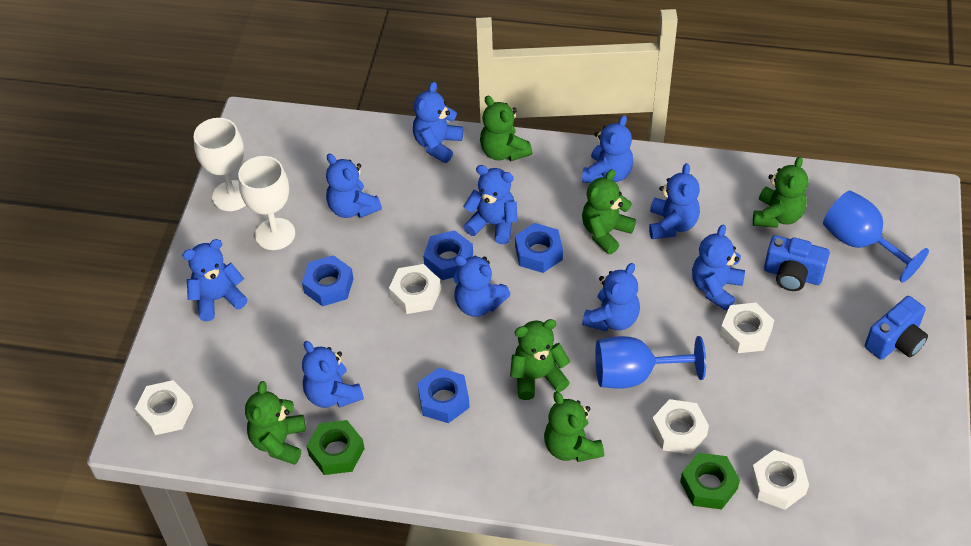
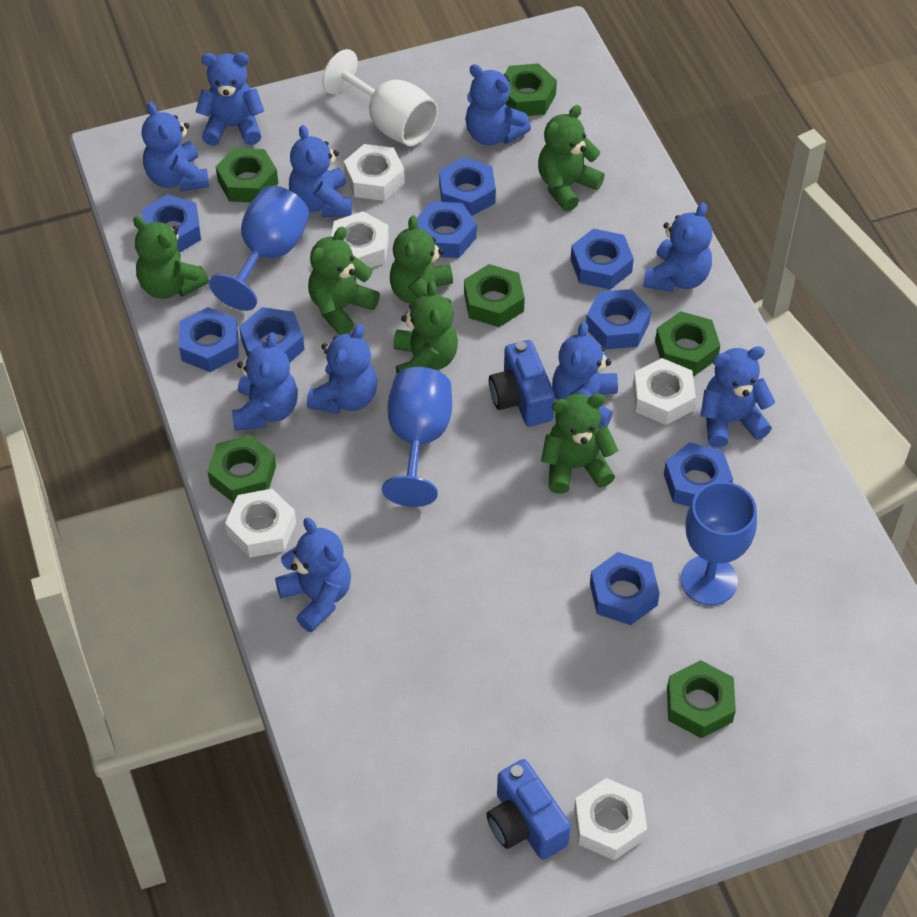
blue goblet: [595,336,706,389] [823,191,929,283] = 2 -> [209,186,309,311] [382,367,452,507] [680,481,757,605] = 3
blue nut: [302,255,354,306] [418,368,470,423] [423,230,473,280] [515,223,563,273] = 4 -> [142,194,201,253] [179,307,239,372] [239,307,305,362] [417,201,477,258] [439,157,496,216] [571,228,634,290] [586,289,651,349] [590,552,660,625] [664,442,733,507] = 9
green nut: [307,420,365,475] [680,453,740,510] = 2 -> [207,435,276,503] [216,148,278,202] [464,264,525,327] [505,63,557,116] [655,311,720,376] [667,660,736,738] = 6
white goblet: [194,118,246,211] [238,156,295,250] = 2 -> [322,49,438,146] = 1

